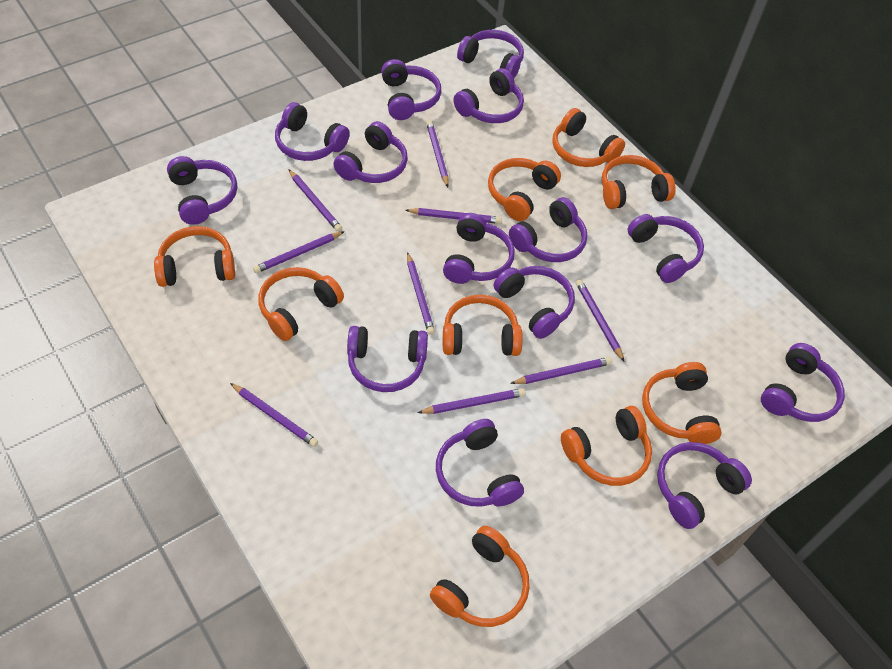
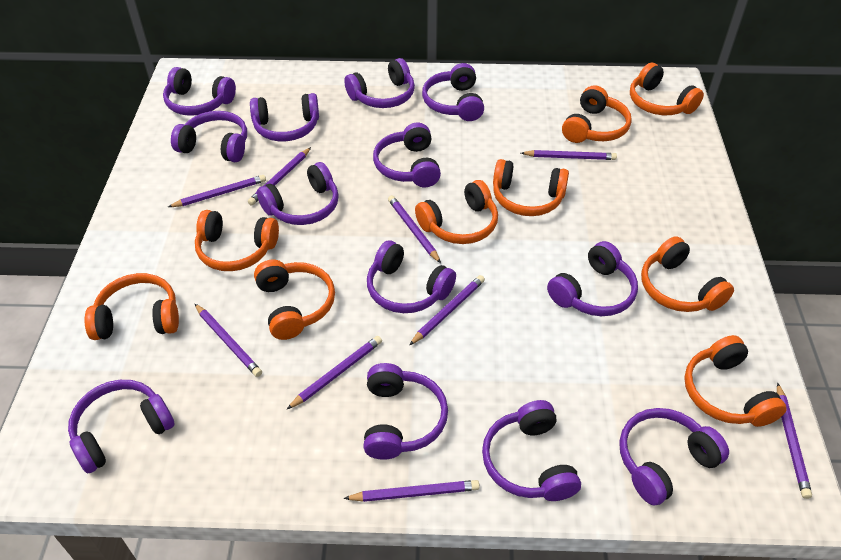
purple headphones: [167,156,237,225] [275,102,350,161] [333,121,408,183] [347,326,428,392] [381,59,441,120] [436,419,524,507] [443,213,515,284] [453,68,524,123] [457,30,524,78] [494,266,575,339] [509,197,588,262] [627,214,704,283] [657,442,752,529] [761,343,845,422] = 14 -> [68,380,175,474] [163,67,236,116] [171,111,247,162] [250,93,319,141] [257,162,339,225] [344,58,415,108] [363,363,448,460] [367,240,456,313] [373,123,441,187] [422,63,484,121] [482,400,581,501] [547,241,638,316] [619,408,729,505] = 13

